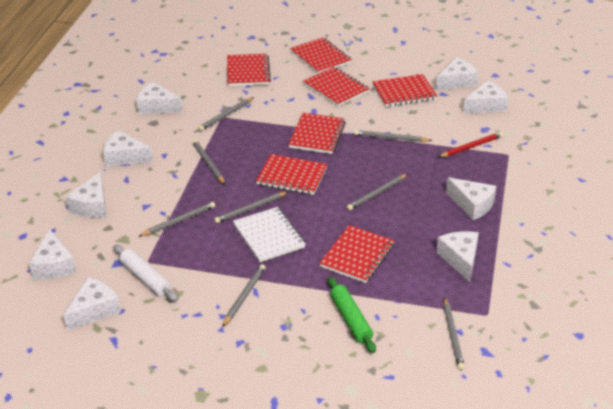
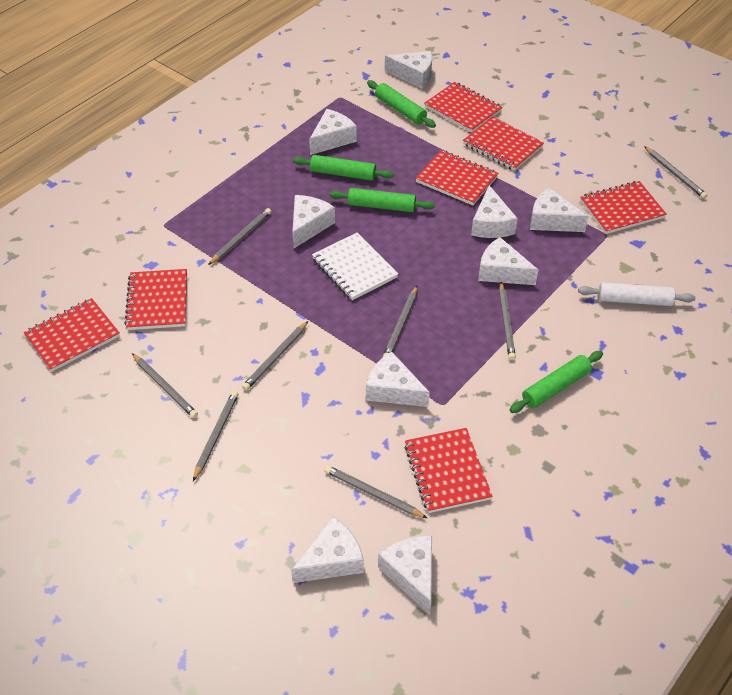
green rolling pin: [328,277,376,353] = 1 -> [293,155,394,181] [330,188,435,212] [367,80,436,128] [510,351,603,413] = 4
red pencil: [438,132,503,157] = 1 -> none = 0

